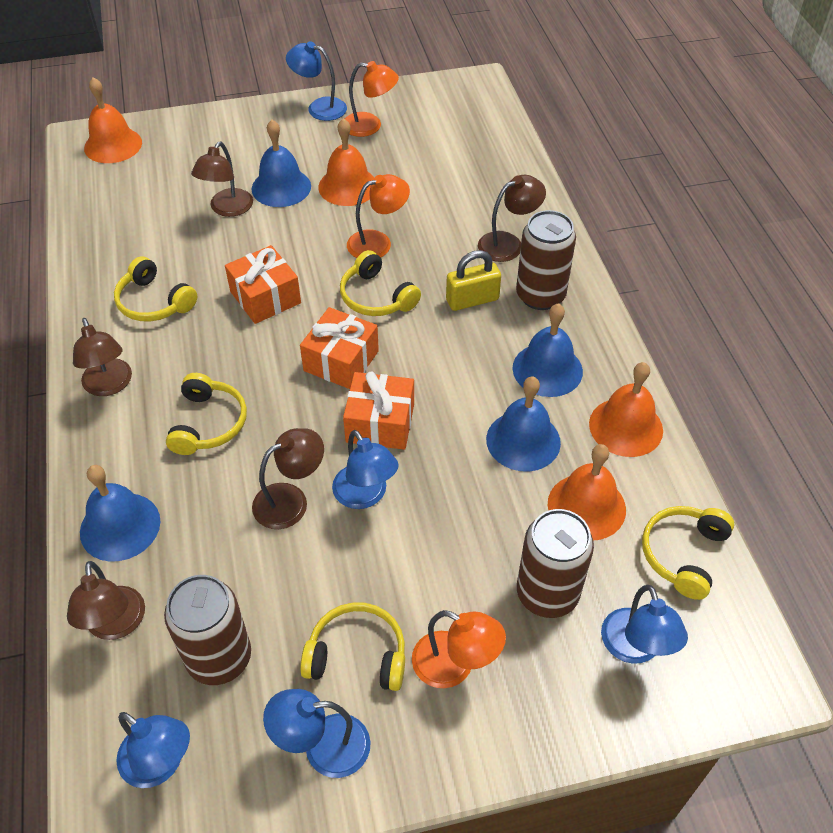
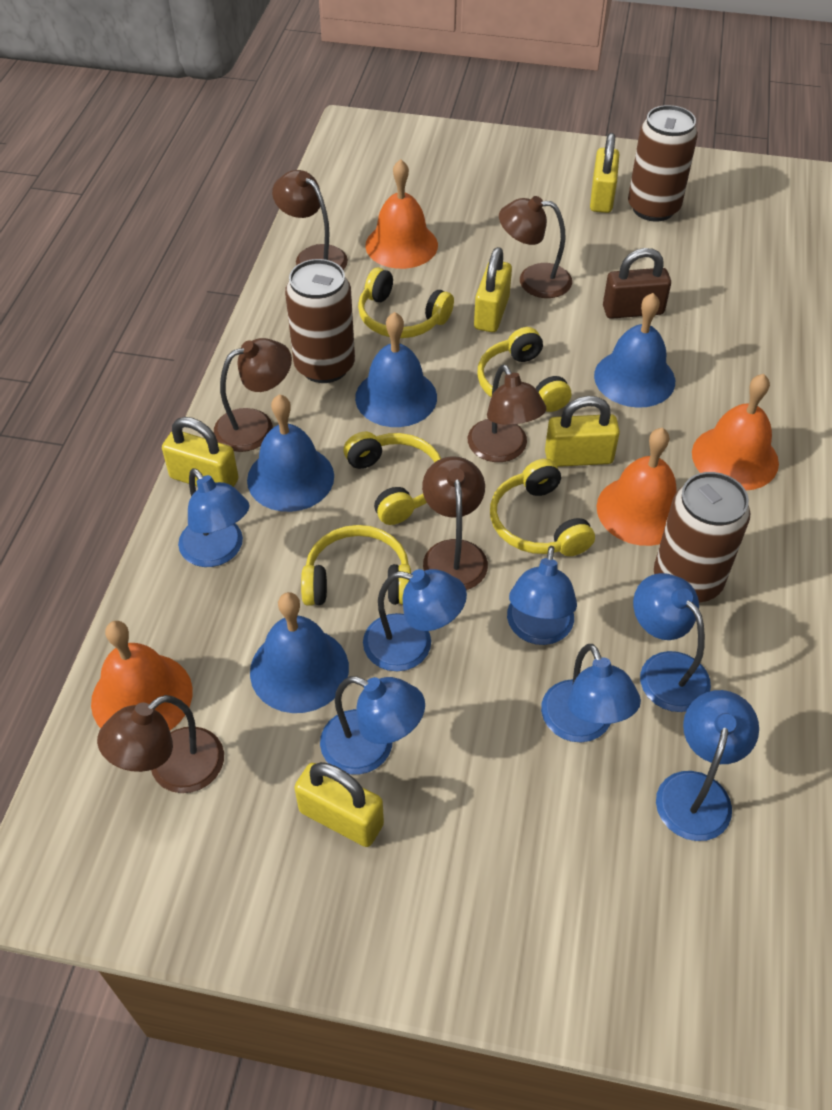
blue lamp: [116,712,190,788] [263,689,371,778] [286,41,347,121] [332,430,399,509] [601,585,688,664] = 5 -> [178,468,250,567] [320,676,425,775] [363,569,467,671] [507,546,577,645] [541,644,641,742] [633,573,711,712] [656,690,759,841] = 7
brown lamp: [67,561,145,640] [73,318,132,396] [191,142,253,217] [252,428,324,529] [478,175,546,262] = 5 -> [97,695,224,793] [214,338,292,452] [272,170,348,270] [422,456,488,590] [468,364,546,462] [499,196,572,298] = 6
brown padlock: none = 0 -> [603,248,671,319] = 1
orange gift: [225,245,301,324] [300,307,379,389] [343,372,414,450] = 3 -> none = 0
orange lamp: [345,61,399,137] [347,174,410,258] [412,610,506,688] = 3 -> none = 0
yellow padlock: [446,250,501,311] = 1 -> [162,417,239,487] [294,762,384,847] [474,247,512,332] [545,396,620,467] [590,133,619,213] = 5

